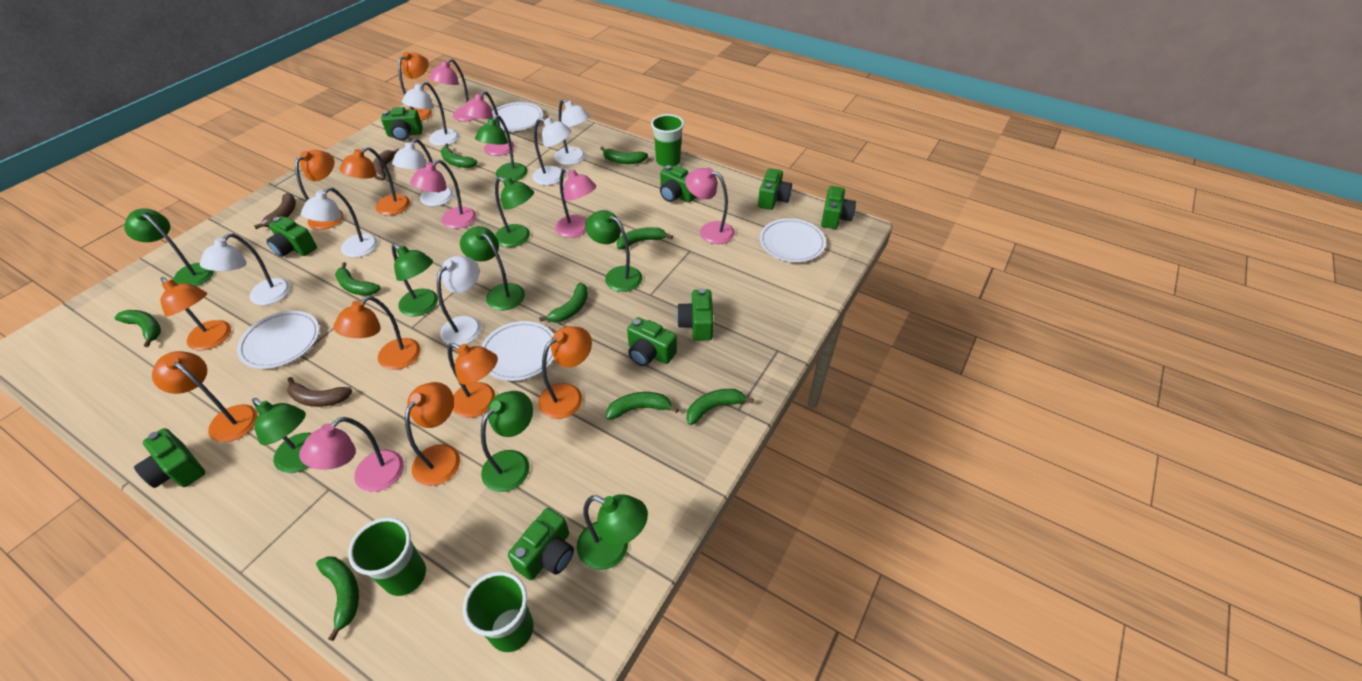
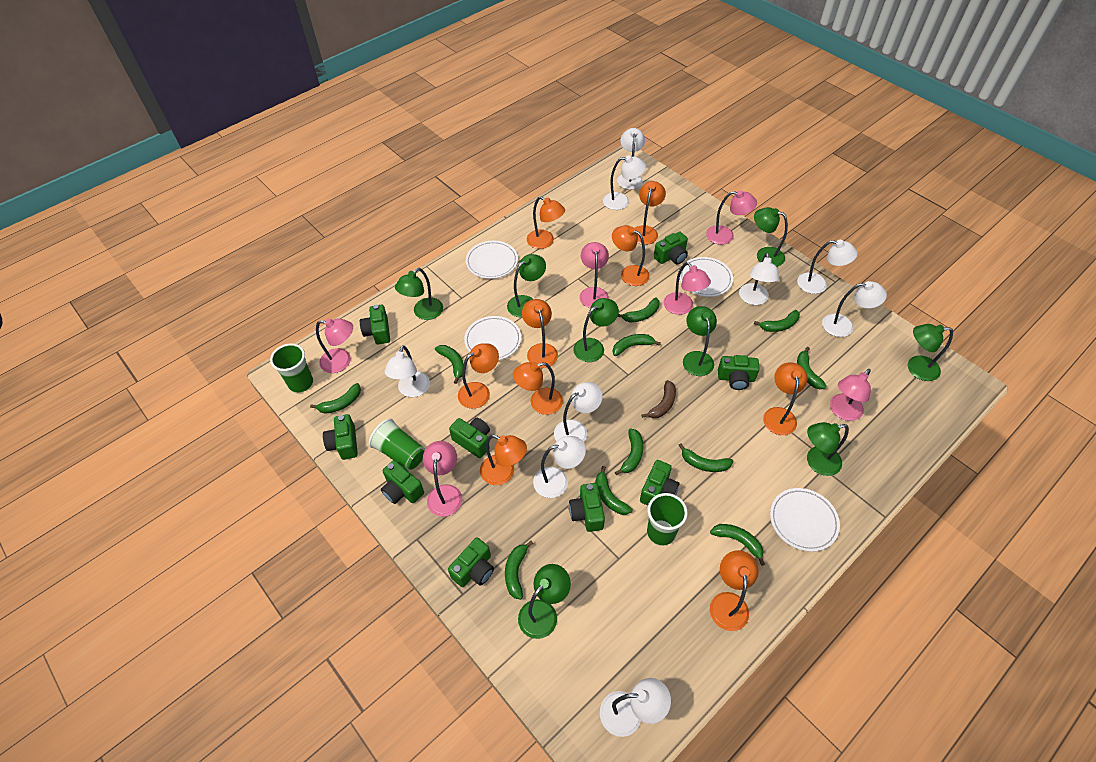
brown banana: [254,193,296,229] [287,377,352,407] [373,149,399,181] = 3 -> [641,380,676,418] = 1
green banana: [115,310,161,347] [316,556,359,641] [335,262,381,295] [440,144,477,168] [539,283,588,322] [600,147,648,164] [606,392,679,420] [617,227,673,249] [686,389,754,425] = 9 -> [310,383,361,414] [435,345,464,384] [505,541,533,600] [596,466,633,515] [613,334,661,356] [615,428,643,475] [618,298,659,322] [678,443,733,472] [710,524,765,566] [754,310,800,332] [797,347,827,389] = 11
green lamp: [124,209,214,287] [252,398,311,473] [392,244,438,317] [460,226,525,310] [475,115,527,181] [481,391,533,492] [495,177,534,247] [577,494,648,570] [585,210,642,292] = 9 -> [395,268,443,320] [507,254,546,318] [518,564,571,639] [573,298,619,362] [683,306,717,376] [754,207,788,267] [807,422,849,476] [908,324,953,381] = 8
white lamp: [200,233,291,305] [301,187,378,258] [392,139,453,206] [402,82,459,146] [437,256,481,346] [532,117,571,185] [554,99,590,165] = 7 -> [385,345,430,397] [533,436,586,498] [554,382,603,442] [600,678,671,737] [603,155,646,210] [617,128,645,190] [739,252,779,305] [797,240,858,294] [822,281,887,337] = 9

